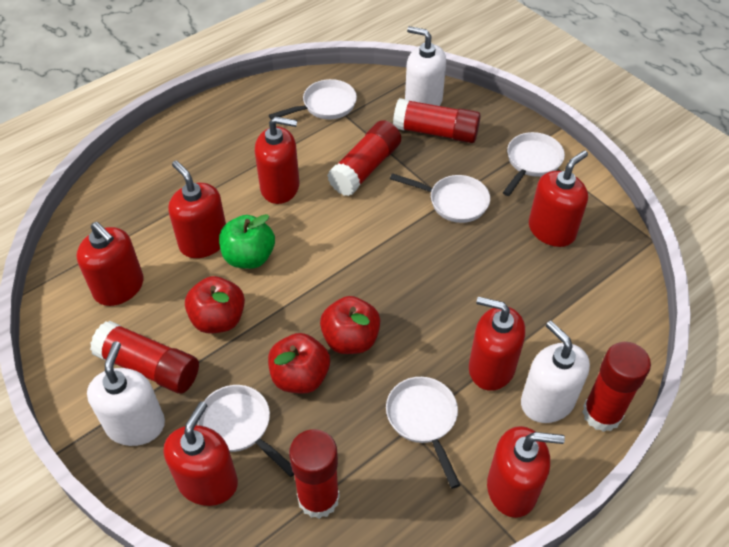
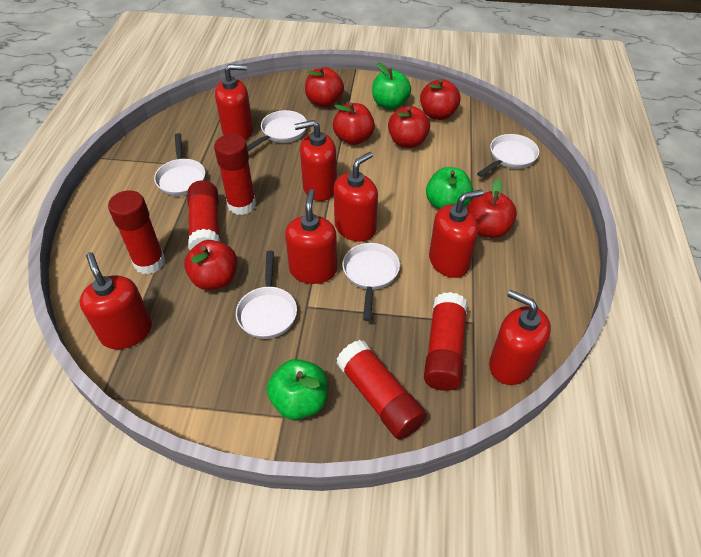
green apple: [219,214,275,269] = 1 -> [267,359,327,420] [372,63,411,110] [426,167,473,209] = 3
red apple: [185,276,245,333] [268,333,330,394] [320,296,380,354] = 3 -> [184,240,237,290] [305,67,344,107] [333,103,375,145] [388,106,430,148] [420,79,461,120] [467,179,517,238] = 6
white soap dispenser: [87,341,165,446] [405,26,446,106] [521,321,590,423] = 3 -> none = 0

